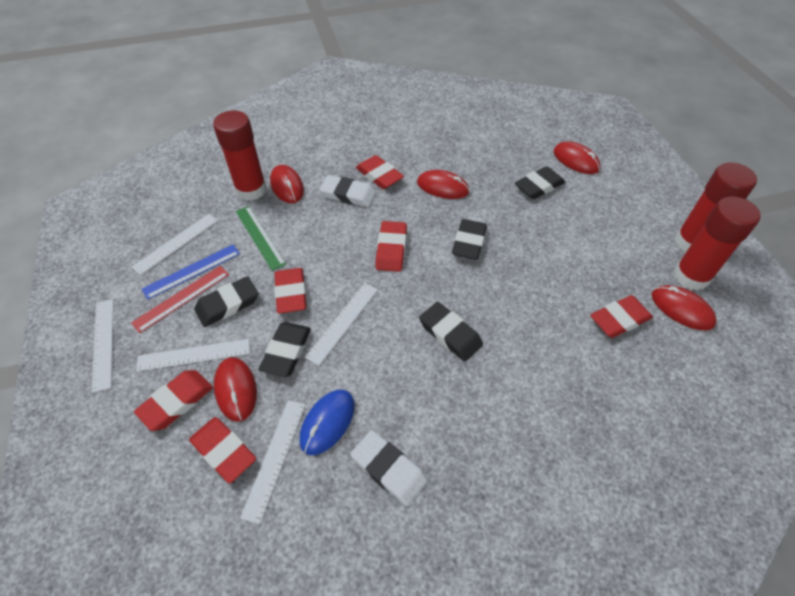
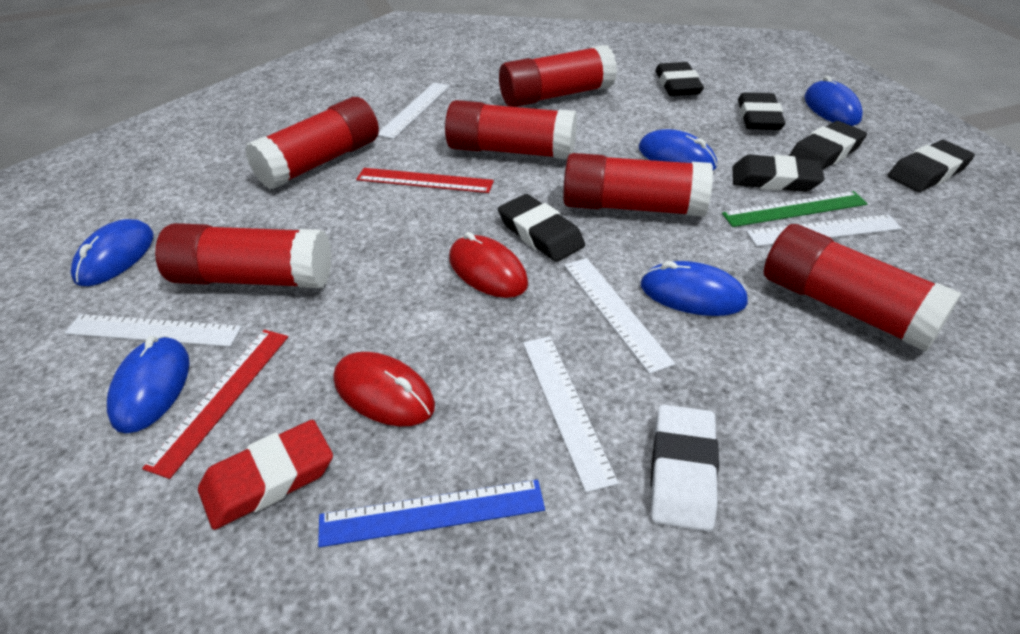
black eraser: [194,276,259,327] [259,322,311,377] [419,302,483,361] [452,219,487,260] [515,166,565,199] = 5 -> [498,194,585,262] [655,62,704,96] [732,154,824,192] [738,93,786,130] [789,121,867,169] [888,140,975,192] = 6
blue mouse: [300,389,355,455] = 1 -> [71,219,154,286] [107,336,189,433] [639,129,717,170] [641,261,748,316] [804,76,863,126] = 5
red eraser: [134,370,213,431] [189,417,256,483] [274,268,307,314] [356,155,404,189] [375,221,407,272] [590,295,653,338] = 6 -> [198,420,333,530] = 1
red glue stick: [213,111,267,201] [673,196,760,291] [675,162,757,253] = 3 -> [155,223,332,288] [245,97,379,189] [445,100,577,159] [499,45,617,107] [563,153,713,217] [764,224,961,352] = 6
red mouse: [214,357,257,422] [270,165,304,203] [417,170,470,199] [554,141,601,174] [652,285,717,330] = 5 -> [334,352,435,427] [449,232,528,298] = 2
red ruler: [131,266,229,333] = 1 -> [142,330,288,479] [356,168,494,193] = 2
white eraser: [320,175,376,207] [350,430,428,506] = 2 -> [651,404,719,532] = 1

